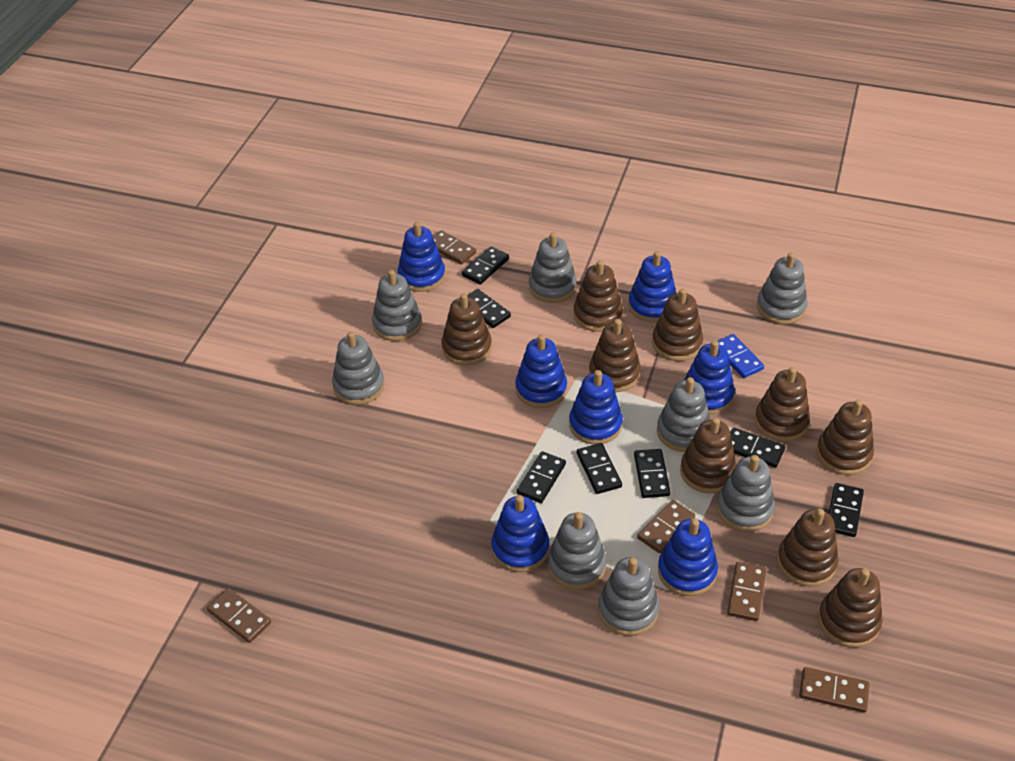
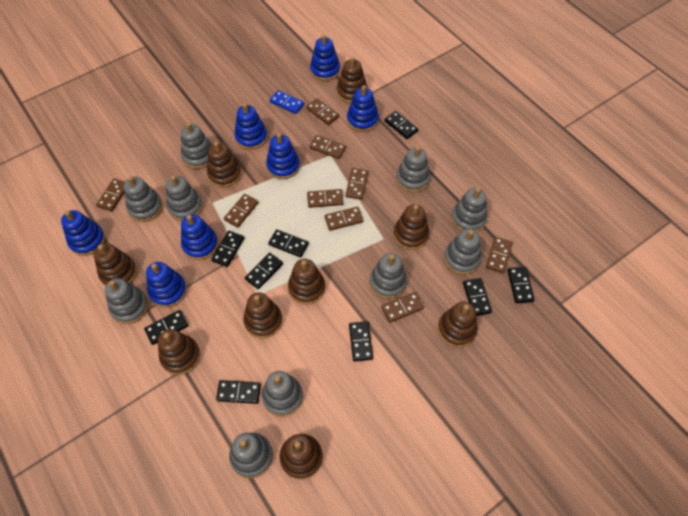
black domino: [462,246,509,285] [467,289,511,328] [517,451,566,503] [577,443,622,494] [634,449,670,498] [730,428,785,468] [829,483,864,537] = 7 -> [144,310,189,345] [211,231,244,267] [216,380,261,404] [245,253,283,289] [268,229,309,257] [349,321,373,362] [384,111,418,139] [463,278,492,316] [508,267,535,303] = 9
brown domino: [207,588,271,643] [433,230,476,264] [637,500,695,553] [727,562,766,621] [799,667,870,713] = 5 -> [96,178,125,212] [224,194,259,228] [306,98,339,125] [307,189,344,208] [309,135,346,159] [325,207,363,231] [345,168,368,200] [381,292,424,323] [486,237,513,273] = 9
grey stacking toy: [332,332,384,405] [372,270,422,341] [529,232,577,303] [548,512,606,590] [598,557,659,636] [657,377,710,452] [717,455,775,532] [757,253,807,324] = 8 -> [105,278,149,324] [124,176,163,222] [166,175,203,221] [181,123,212,169] [229,433,273,478] [262,371,303,417] [370,253,407,299] [396,146,430,192] [444,229,481,274] [451,188,487,232] = 10

